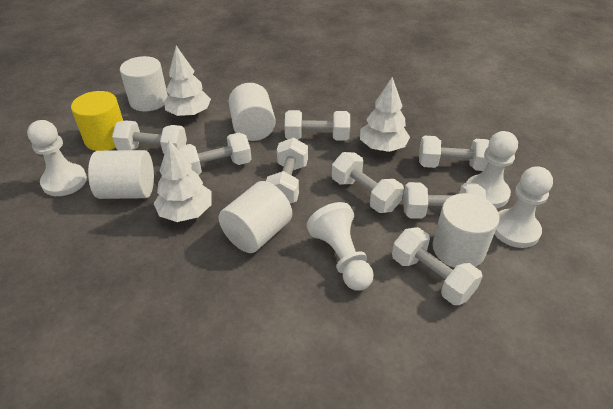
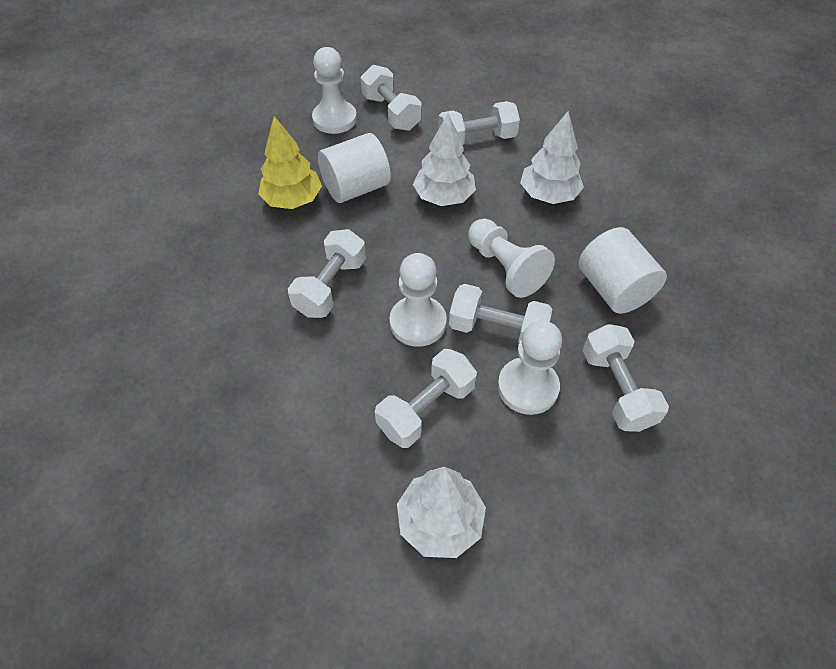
white cylinder: [88,150,154,199] [120,56,168,112] [218,181,292,253] [229,83,276,141] [433,193,499,268] = 5 -> [318,133,391,203] [578,227,667,314] = 2
white dumbbell: [112,120,187,154] [177,132,252,175] [266,138,308,204] [285,110,350,141] [332,152,404,213] [392,227,483,305] [403,182,486,219] [419,136,489,171] = 8 -> [288,229,366,318] [360,65,422,131] [375,349,477,448] [438,101,520,144] [449,284,552,343] [582,324,669,432] = 6
yellow cylinder: [71,91,123,151] = 1 -> none = 0
yellow tree: none = 0 -> [258,116,322,209] = 1

